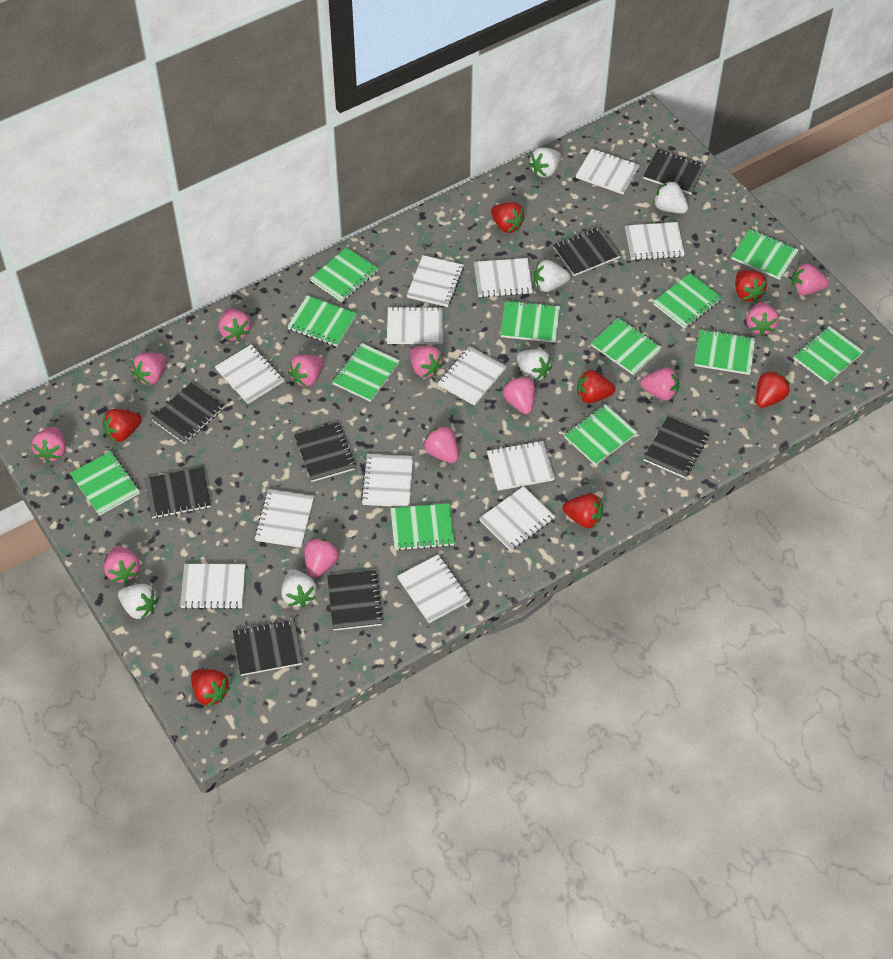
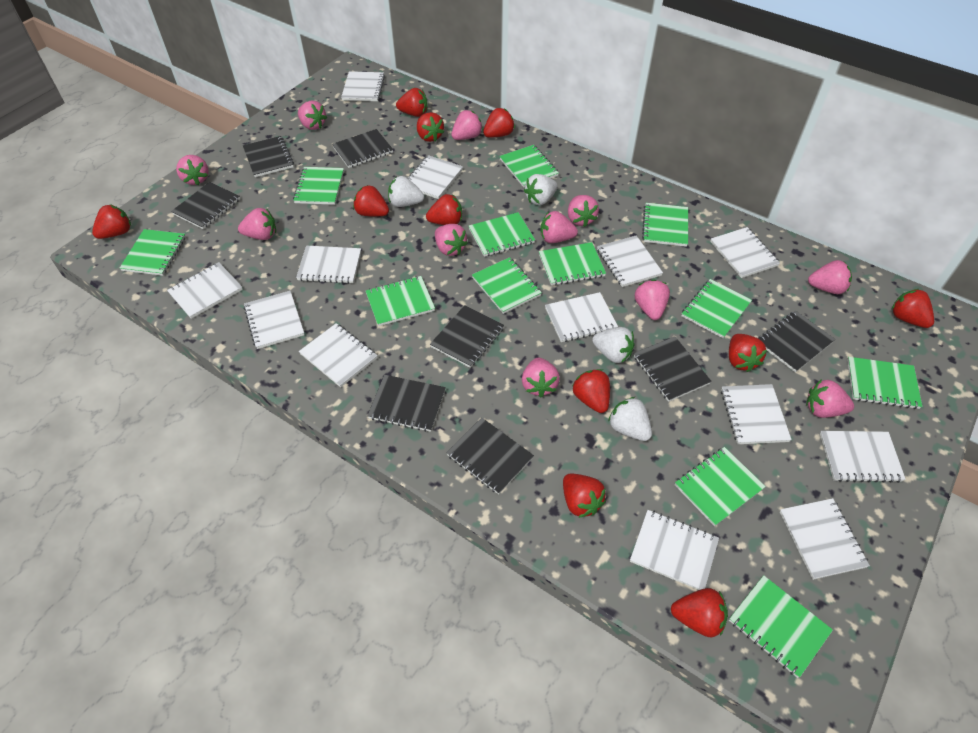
pink strawberry: [31,427,66,463] [104,546,140,583] [131,353,167,385] [219,309,251,342] [288,355,324,387] [305,538,339,579] [410,346,444,378] [423,425,459,463] [503,376,535,414] [640,367,679,401] [746,302,779,336] [791,263,829,295] = 12 -> [176,155,209,185] [238,208,276,240] [298,101,327,130] [435,224,468,256] [451,110,483,140] [522,357,560,397] [541,211,578,243] [568,195,599,227] [635,280,670,320] [806,379,854,418] [808,260,852,294] = 11
red strawberry: [103,409,142,442] [191,669,230,707] [491,202,525,233] [563,493,603,528] [577,370,615,403] [735,270,767,302] [756,370,790,408] = 7 -> [92,204,131,239] [353,185,389,217] [396,88,428,117] [417,112,444,142] [426,194,462,225] [483,108,515,137] [563,474,606,518] [572,369,610,413] [671,588,728,637] [729,334,767,372] [891,289,934,328] = 11
white strawberry: [118,584,158,619] [281,570,317,607] [517,349,552,381] [529,147,561,178] [534,260,570,292] [653,181,688,213] = 6 -> [388,176,424,207] [524,174,558,205] [592,327,635,363] [608,397,652,441] = 4

